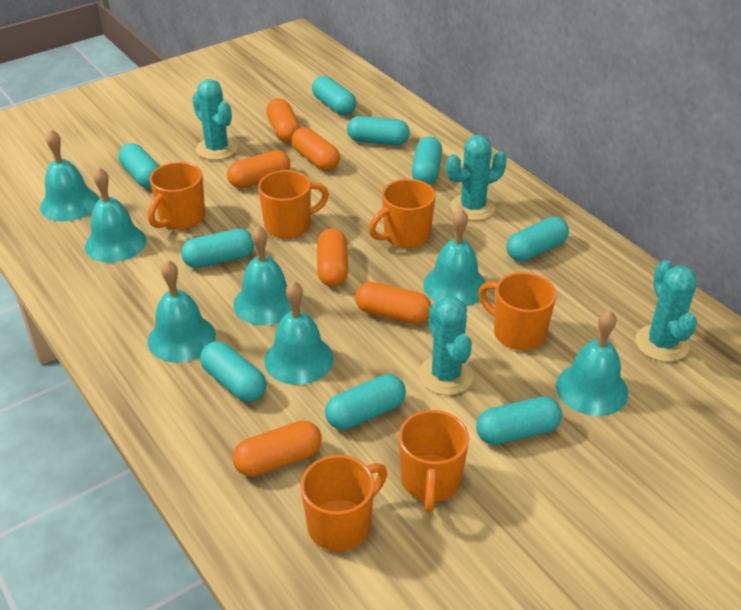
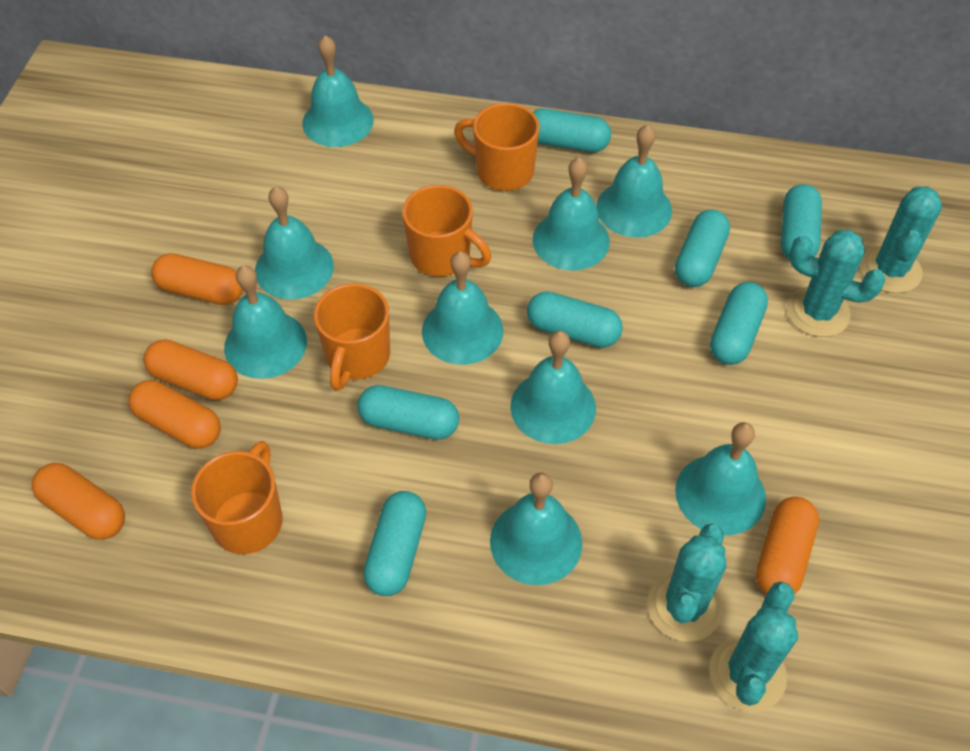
orange capsule: [227,150,290,188] [233,421,322,476] [266,98,300,143] [291,127,340,171] [317,228,348,287] [355,282,431,324] = 6 -> [32,463,125,540] [128,380,221,449] [143,339,238,400] [151,253,243,305] [756,497,819,595] = 5
orange mug: [148,162,205,230] [258,170,329,239] [300,455,387,551] [369,179,435,248] [399,410,469,513] [478,272,556,350] = 6 -> [191,441,283,554] [314,283,390,391] [402,185,491,276] [454,103,540,191] = 4
turquoise bell: [40,129,99,221] [85,167,146,263] [148,260,216,363] [233,225,292,326] [264,281,334,385] [423,209,487,306] [556,310,628,416] = 7 -> [224,265,307,379] [255,186,334,300] [302,35,374,147] [422,251,503,365] [490,472,582,585] [510,331,596,444] [533,157,610,271] [597,125,672,238] [675,422,766,535] = 9
turquoise capsule: [119,143,160,188] [181,229,254,268] [200,341,266,402] [312,76,356,115] [325,374,406,430] [347,116,410,145] [412,136,442,184] [476,396,562,445] [507,216,569,262] = 9 -> [357,385,459,440] [363,491,426,596] [527,291,623,348] [533,109,611,152] [675,210,730,287] [710,282,768,365] [781,184,822,259] = 7

